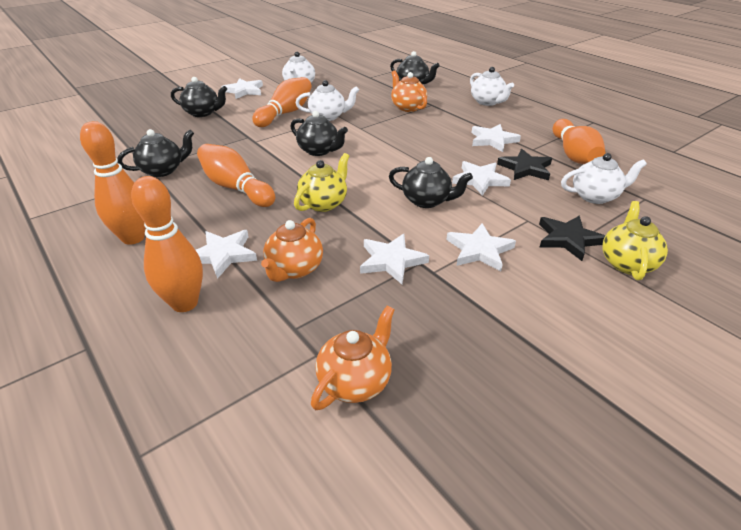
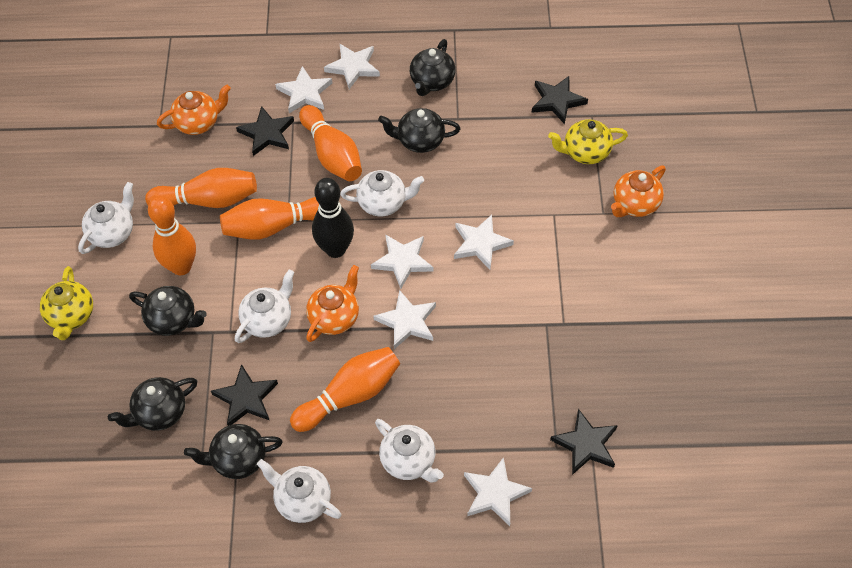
black bowling pin: none = 0 -> [312,178,354,258] = 1
black star: [497,149,552,180] [539,216,605,261] = 2 -> [211,364,278,426] [236,106,294,156] [532,76,588,124] [550,409,618,475] = 4
white teapot: [282,52,315,82] [296,80,359,121] [470,67,514,106] [561,153,647,204] = 4 -> [78,182,134,254] [235,270,295,343] [257,459,342,523] [340,170,424,216] [375,419,444,483] = 5

